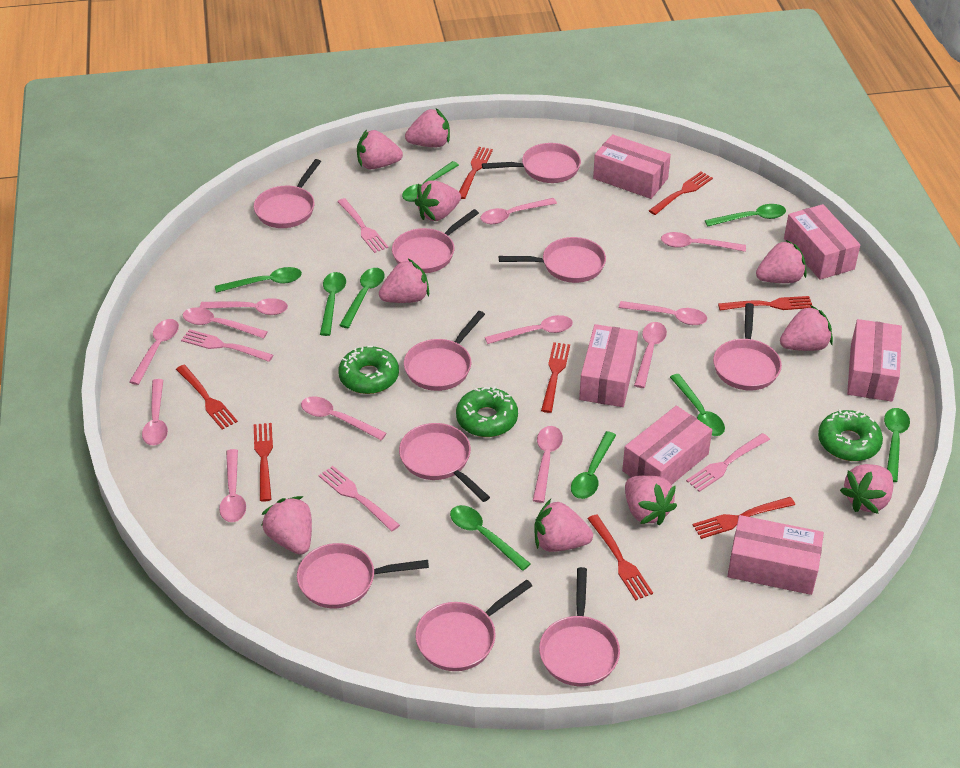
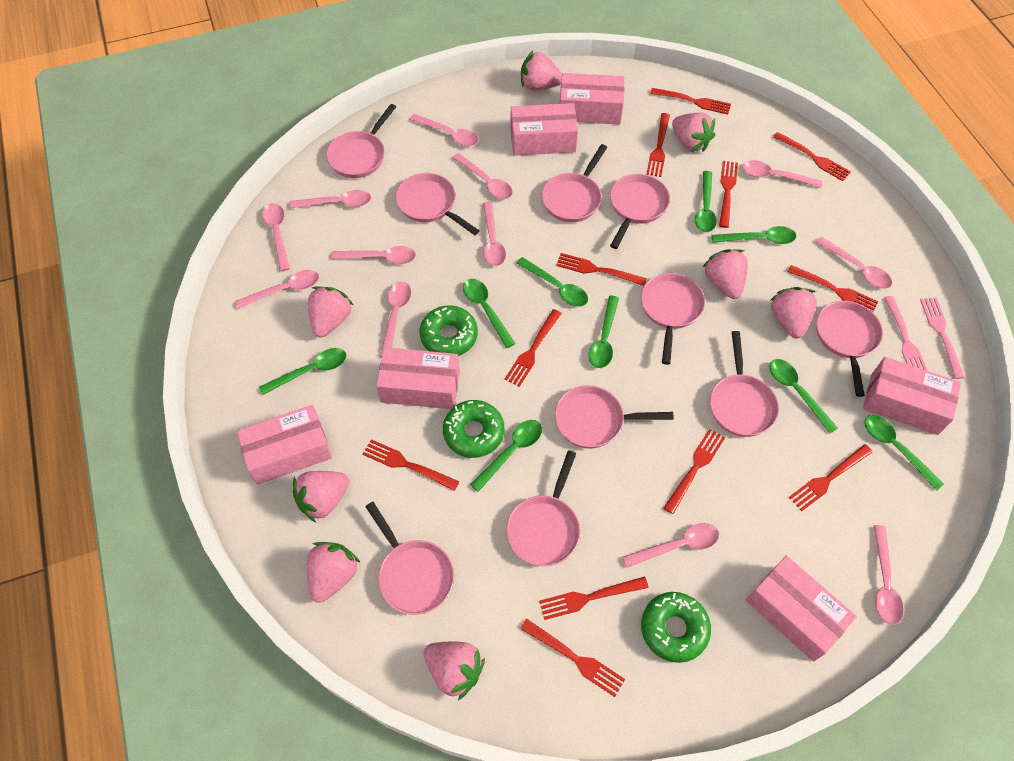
pink fork: [181,329,273,362] [319,466,400,532] [337,198,389,253] [686,433,770,492] = 4 -> [884,296,928,371] [920,298,965,379] = 2
pink strawberry: [261,496,312,555] [357,130,403,169] [379,259,429,303] [405,108,450,147] [415,180,461,221] [534,499,593,552] [625,475,677,525] [756,240,807,283] [780,305,833,351] [840,464,893,514] = 10 -> [293,471,350,523] [307,542,361,603] [308,286,353,337] [423,642,485,700] [521,51,562,90] [672,112,715,152] [703,249,748,299] [770,287,817,338] = 8
red fork: [176,365,238,429] [254,423,273,502] [459,147,493,199] [541,342,570,413] [587,514,653,600] [649,171,713,215] [693,497,795,539] [718,296,813,311] = 8 -> [363,439,460,491] [505,309,562,387] [520,619,625,697] [539,577,649,620] [556,253,647,286] [646,113,670,177] [650,88,731,114] [664,429,725,514] [719,161,738,228] [773,132,851,181] [787,265,878,312] [789,444,873,511] = 12

